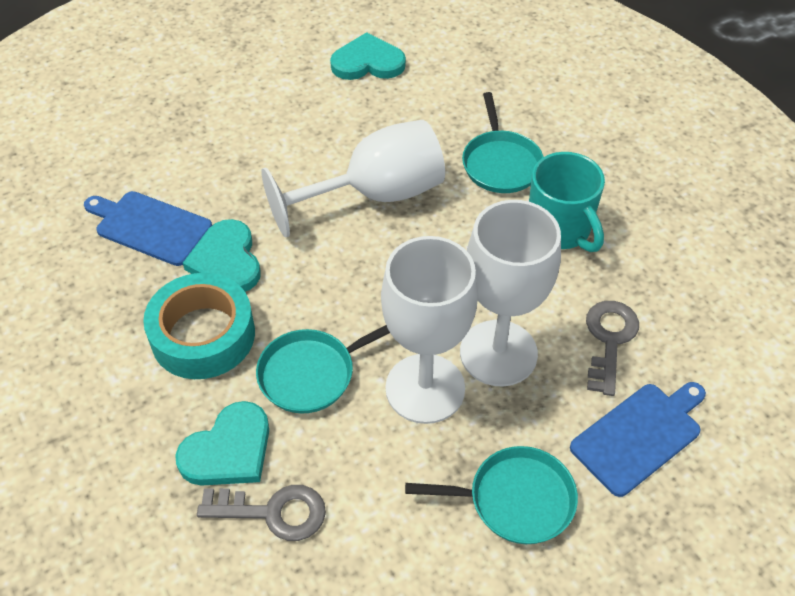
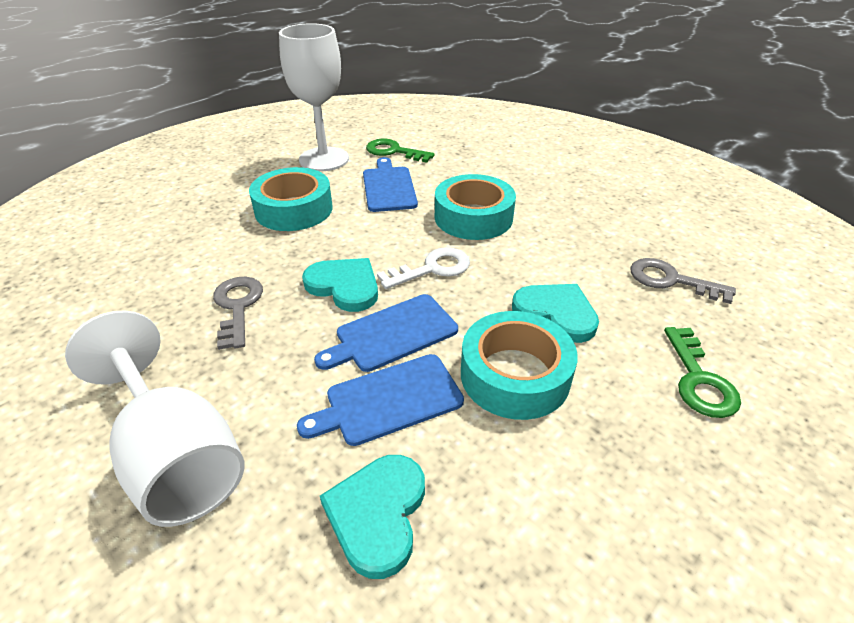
blue cutting board: [84,191,212,266] [570,382,706,497] = 2 -> [297,354,464,446] [314,294,458,372] [363,157,418,212] = 3
green key: none = 0 -> [366,139,435,163] [664,327,741,418] = 2
turquoise mug: [529,152,605,252] = 1 -> none = 0
turquoise pan: [256,325,390,413] [405,446,578,544] [462,92,543,193] = 3 -> none = 0
turquoise tape: [143,273,255,379] = 1 -> [249,167,333,231] [435,174,516,240] [461,311,578,420] = 3
white goblet: [261,120,445,238] [381,236,478,424] [460,200,561,386] = 3 -> [65,310,245,527] [279,23,349,171] = 2
white key: none = 0 -> [377,247,470,289] = 1

